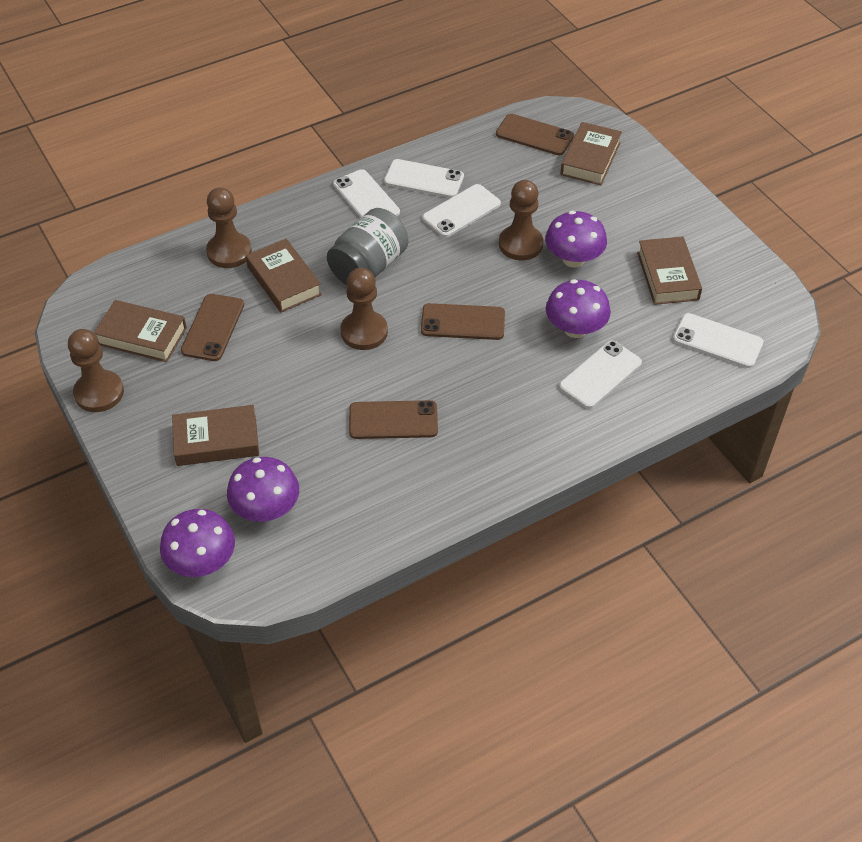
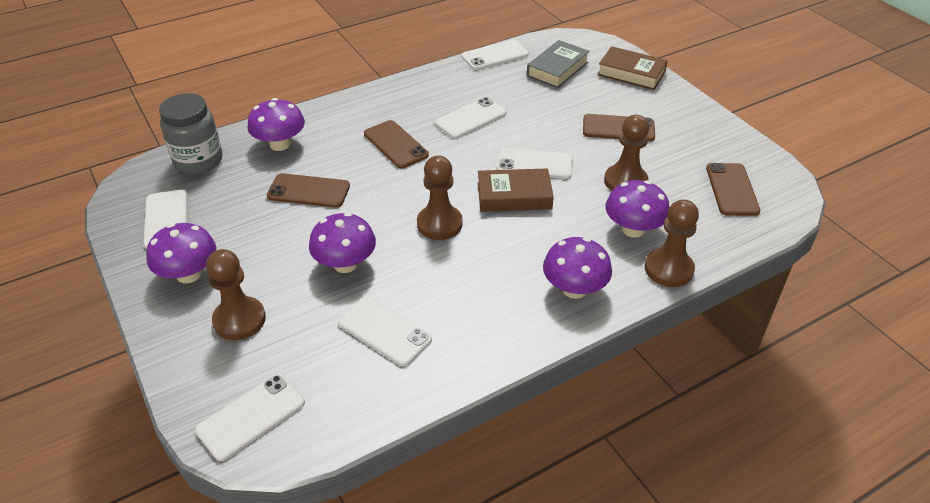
brown book: [94,300,187,362] [172,405,259,466] [246,239,322,312] [560,122,622,185] [637,236,702,305] = 5 -> [478,168,554,212] [597,46,668,90] = 2
grey book: none = 0 -> [527,40,590,88] = 1
purple mushroom: [160,509,235,577] [227,457,299,522] [545,211,607,268] [546,279,611,338] = 4 -> [146,223,216,284] [248,98,305,151] [309,213,376,273] [543,237,612,299] [606,180,669,238] = 5
white phone: [333,169,400,218] [384,159,464,198] [422,184,501,237] [559,341,642,409] [673,313,764,368] = 5 -> [144,190,187,249] [195,374,305,461] [338,297,432,366] [435,97,507,139] [462,40,528,70] [497,148,573,179] = 6

